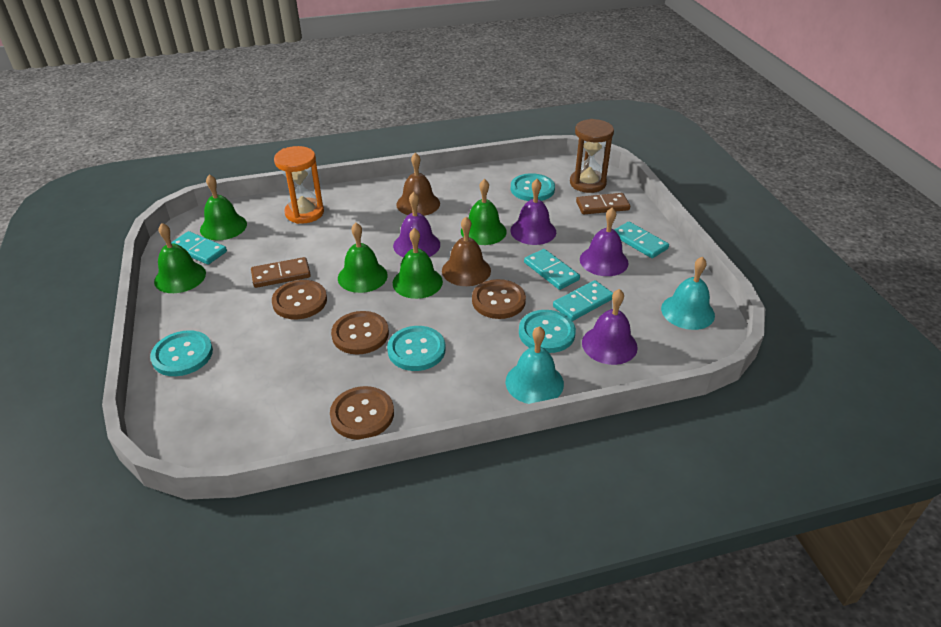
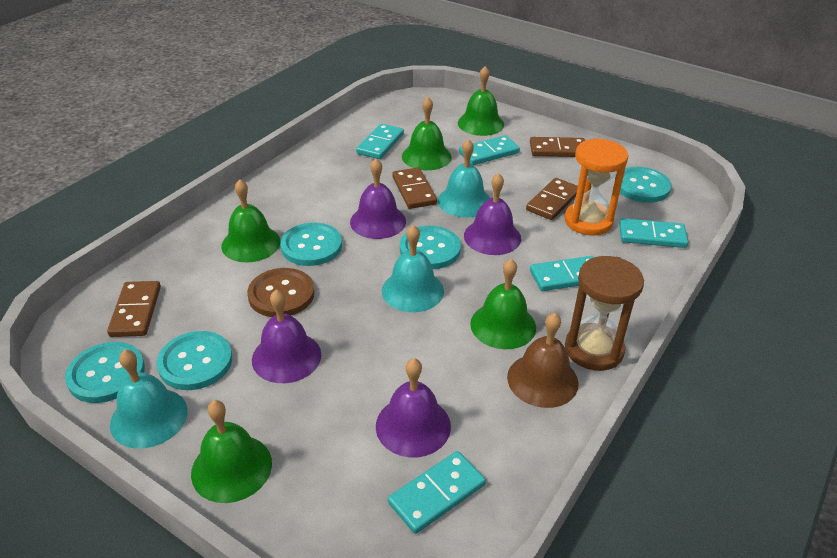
brown bell: [396,152,440,216] [442,217,491,286] = 2 -> [507,313,579,408] = 1
brown button: [272,280,327,319] [330,386,394,440] [331,311,389,354] [472,279,526,319] = 4 -> [247,268,315,317] = 1
brown domino: [251,257,311,288] [576,193,630,214] = 2 -> [107,281,161,337] [392,168,437,209] [526,178,578,220] [530,137,585,157] = 4
turquoise bell: [506,326,564,404] [661,257,715,330] = 2 -> [110,349,188,449] [381,225,444,312] [438,139,490,217] = 3
turquoise button: [150,330,213,376] [387,326,445,371] [511,173,555,201] [519,310,576,353] = 4 -> [65,342,145,403] [156,331,232,390] [280,222,342,266] [400,226,461,269] [620,167,671,203] = 5
turquoise domino: [171,231,227,265] [524,249,580,290] [553,280,613,321] [614,222,669,258] = 4 -> [356,123,404,159] [388,451,486,534] [459,135,520,165] [530,256,594,291] [619,218,688,248] = 5

